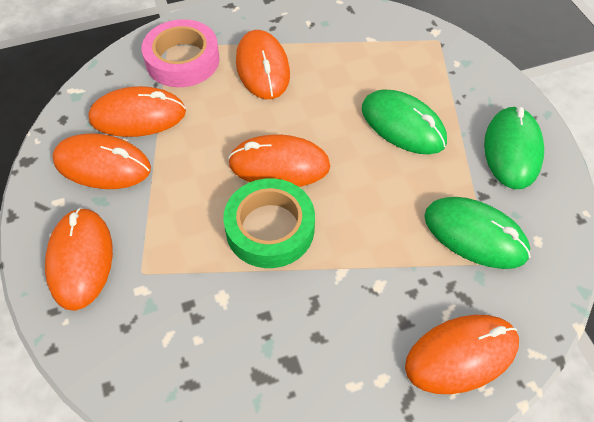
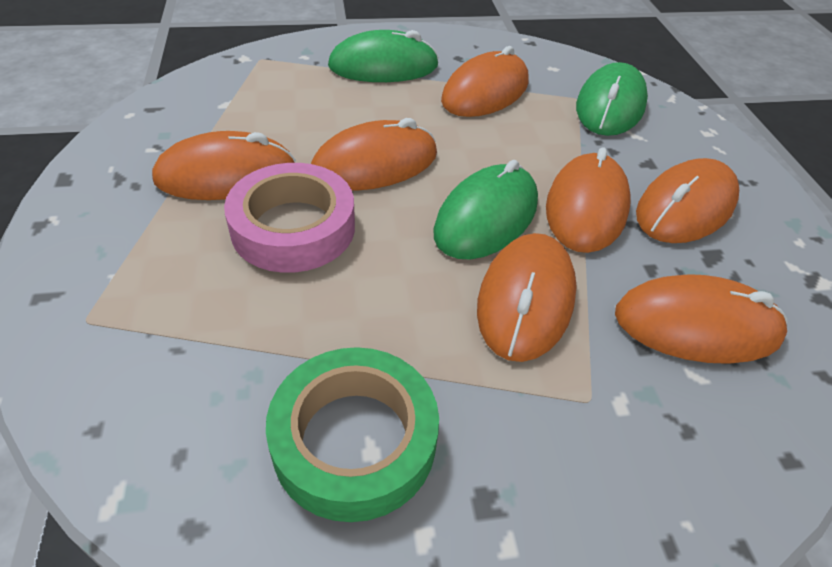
orange mouse: [45,207,113,311] [52,134,151,189] [88,86,186,137] [228,134,330,187] [236,30,290,99] [405,315,519,394] = 6 -> [152,131,296,200] [311,118,437,191] [441,46,529,117] [477,233,577,362] [546,148,631,253] [615,274,788,364] [636,158,739,243] = 7

